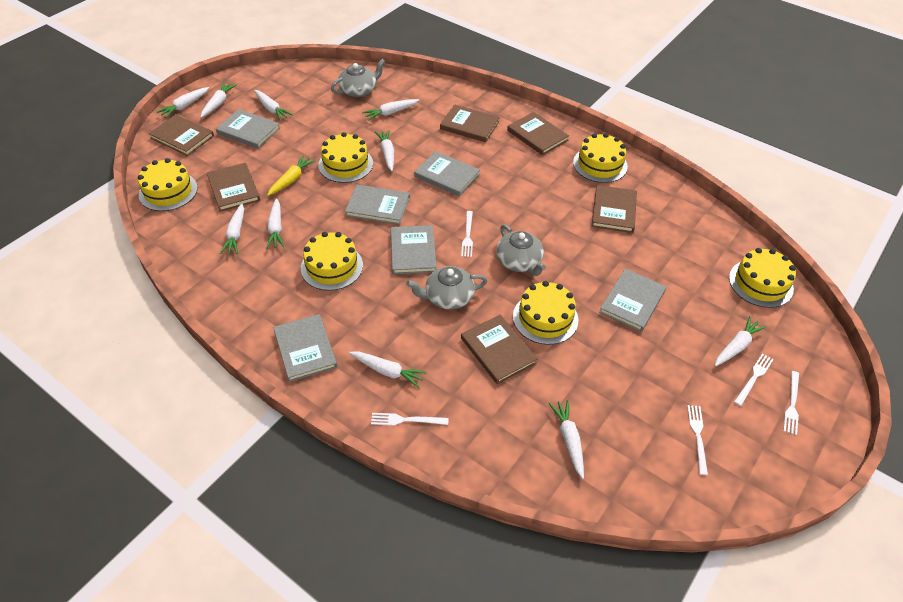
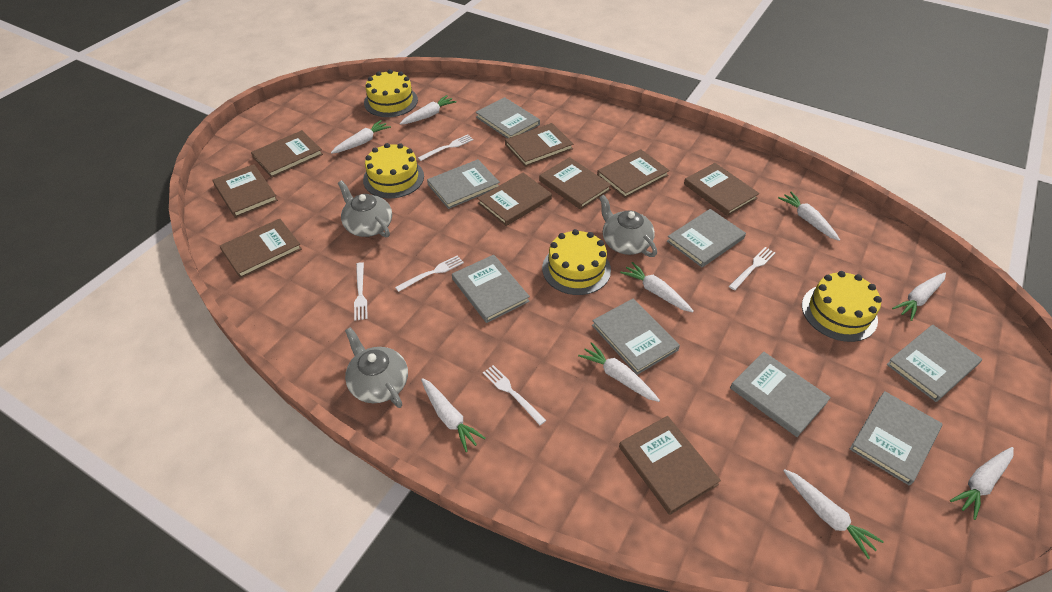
brown book: [149,115,214,156] [207,163,260,212] [440,105,500,142] [461,315,538,384] [507,112,569,155] [592,185,637,233] = 6 -> [212,164,278,218] [220,219,302,279] [251,130,323,178] [477,173,552,226] [505,123,573,167] [539,157,611,210] [597,149,670,198] [619,416,721,515] [684,163,759,216] = 9
grey book: [216,109,280,149] [273,314,337,382] [345,185,410,225] [390,225,437,275] [414,151,480,196] [599,269,666,332] = 6 -> [427,159,500,209] [452,255,530,323] [476,97,540,138] [592,299,680,375] [667,209,746,267] [730,351,831,437] [850,391,943,485] [886,324,982,402] = 8
white carrot: [157,87,209,118] [201,82,237,118] [220,203,244,254] [254,90,293,121] [266,198,284,248] [349,351,427,388] [362,99,419,121] [375,130,394,171] [548,400,584,479] [715,316,767,366] = 10 -> [331,120,391,154] [400,95,457,125] [421,378,486,452] [578,342,660,402] [620,262,694,312] [778,192,840,241] [784,469,884,559] [892,273,946,321] [950,447,1014,520] = 9
yellow cake: [138,158,198,211] [301,232,363,291] [318,132,373,183] [513,281,578,345] [573,133,628,183] [729,248,796,308] = 6 -> [363,143,424,198] [364,69,418,117] [542,229,611,295] [802,271,882,342] = 4
yellow carrot: [267,155,316,196] = 1 -> none = 0

